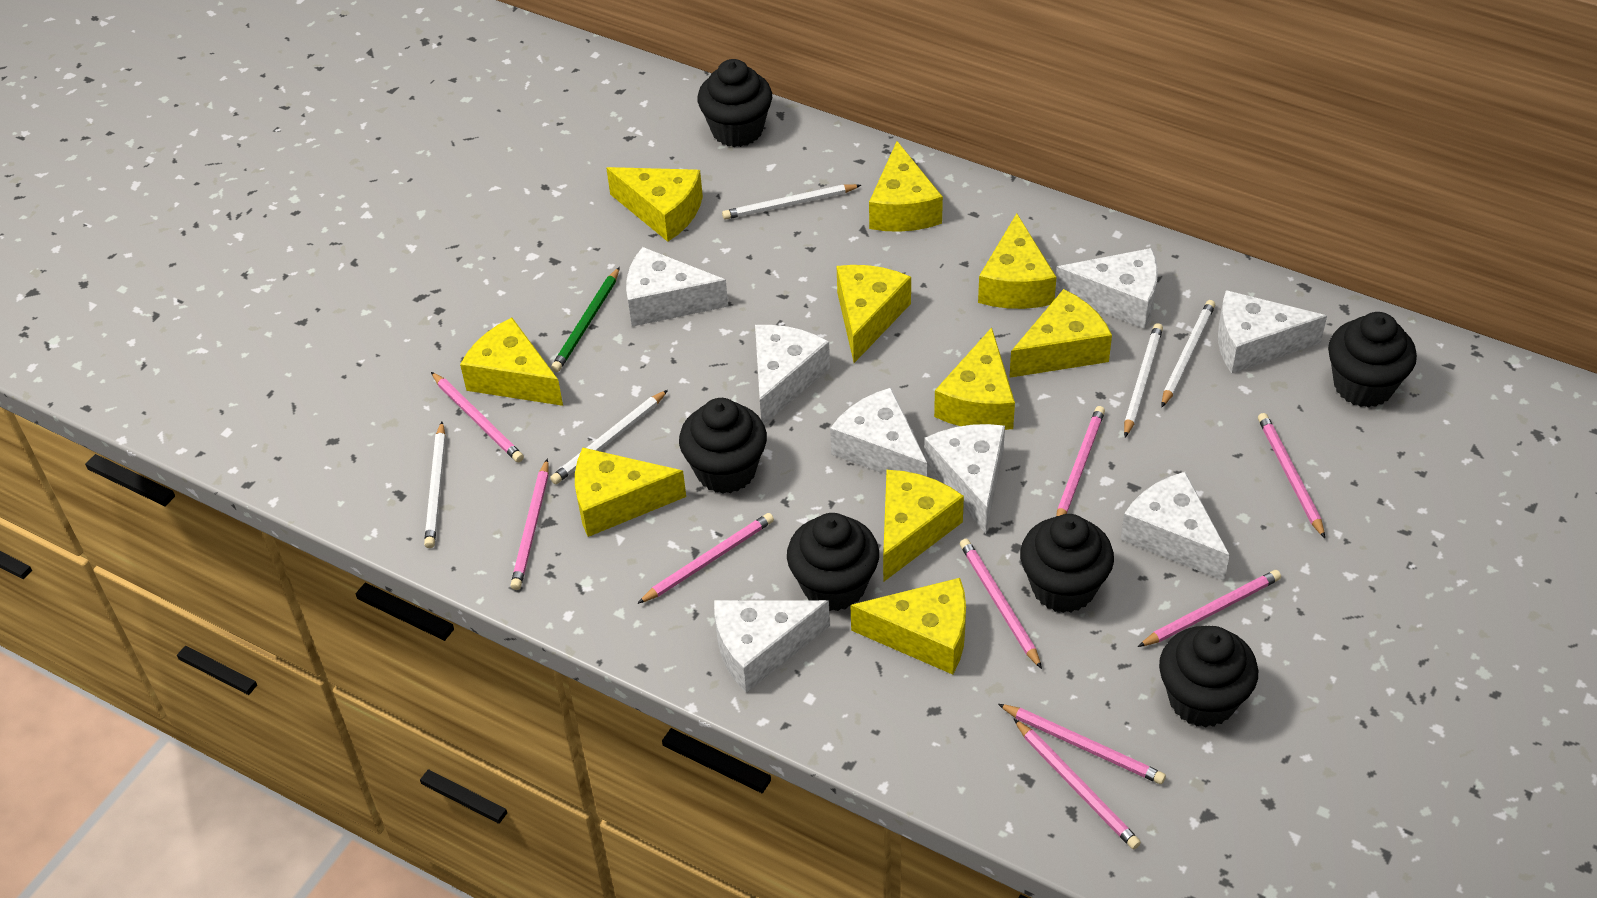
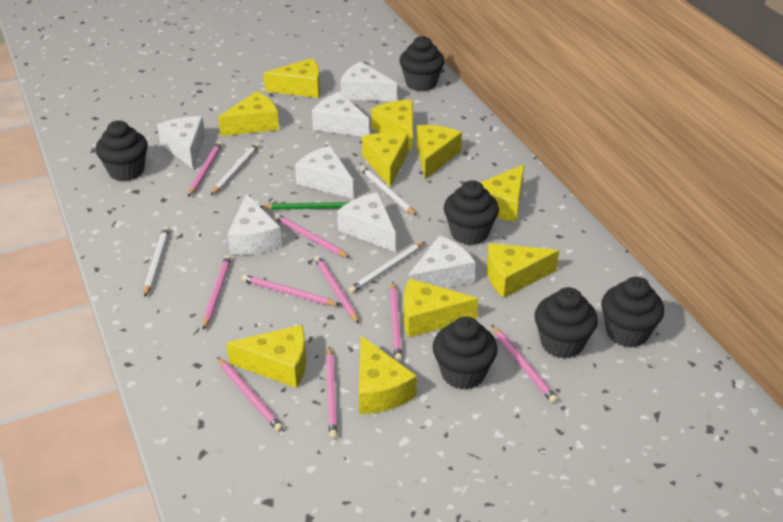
white cheese: [626,247,728,327] [714,600,830,693] [755,325,830,425] [830,388,927,477] [924,424,1005,533] [1055,248,1158,329] [1121,472,1230,581] [1218,290,1327,374] = 8 -> [157,116,205,169] [228,194,282,255] [295,145,353,199] [312,92,369,137] [337,192,396,252] [340,62,397,102] [407,235,476,288] = 7
white pencil: [424,422,446,548] [550,390,668,484] [722,184,861,220] [1124,323,1163,437] [1162,300,1215,407] = 5 -> [144,227,169,296] [211,143,259,195] [349,242,425,293] [360,166,417,216] = 4

